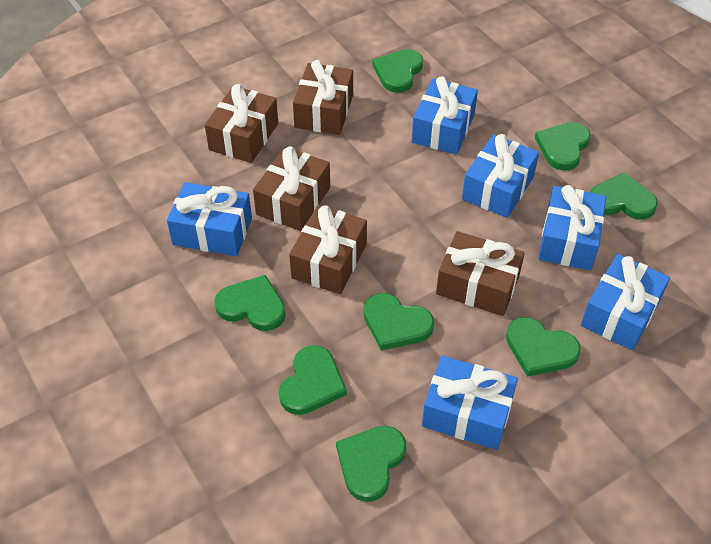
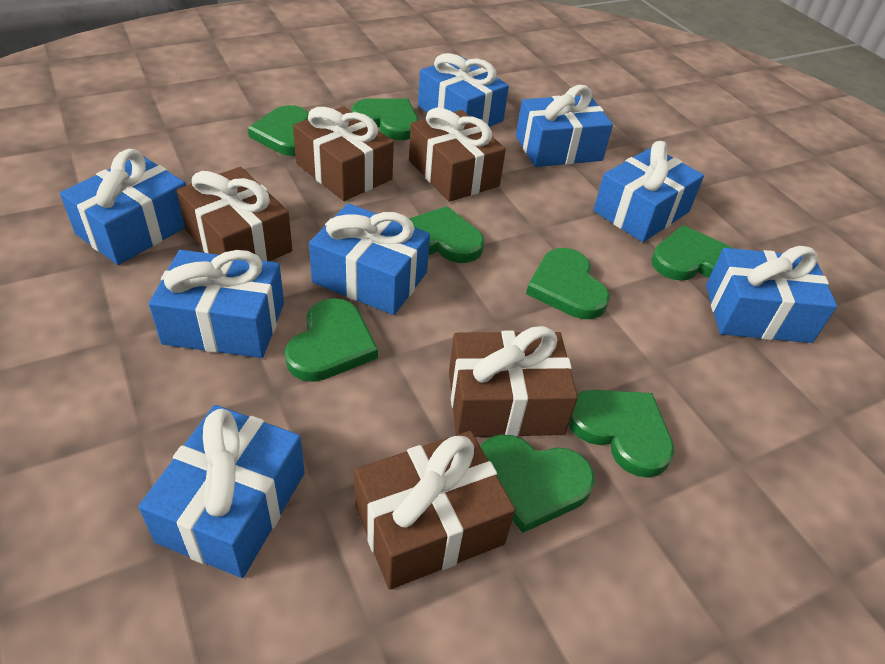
blue gift: [167,182,252,256] [412,76,478,154] [422,356,518,450] [462,134,539,218] [538,185,606,270] [581,254,670,350] = 6 -> [60,149,186,265] [138,405,305,578] [149,250,284,358] [309,203,430,315] [418,53,509,127] [516,85,613,167] [593,141,704,242] [706,246,837,343] = 8

